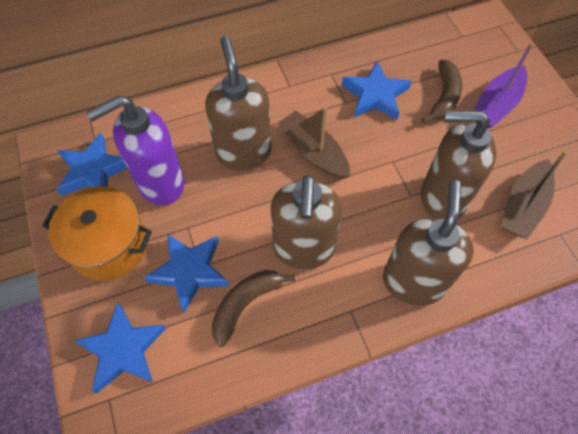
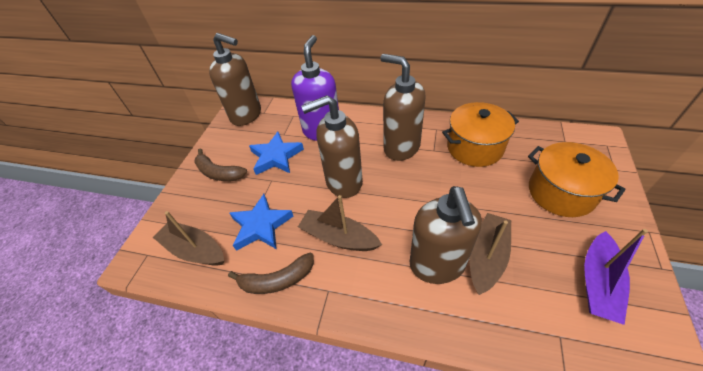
blue star: [56,133,127,196] [74,302,166,393] [144,234,229,313] [342,61,412,120] = 4 -> [230,194,294,251] [249,131,304,175] = 2
brown boat: [278,107,350,179] [501,151,568,239] = 2 -> [153,211,224,266] [298,195,382,251] [470,213,511,295] = 3
orange pot: [42,186,152,281] = 1 -> [442,102,519,167] [528,142,626,217] = 2

